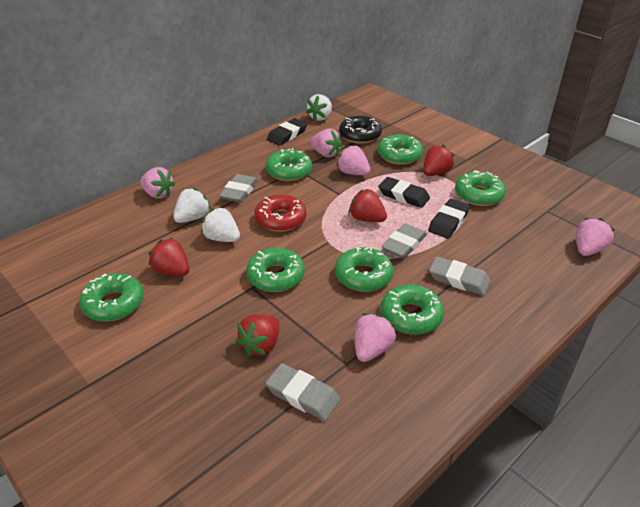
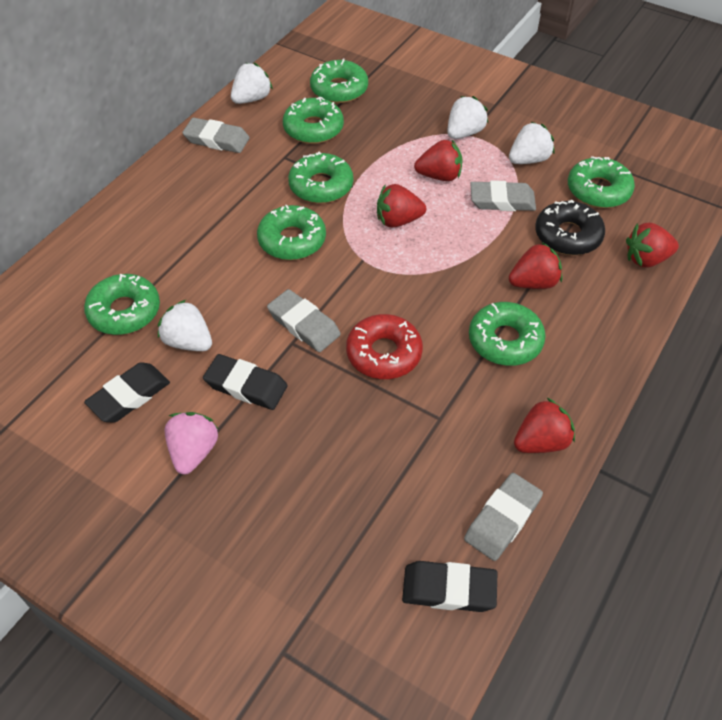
pink strawberry: [140,167,175,199] [310,129,342,157] [336,145,370,175] [355,313,396,362] [576,218,615,256] = 5 -> [165,412,218,474] = 1
red strawberry: [149,238,189,276] [236,314,279,356] [349,189,387,222] [423,145,454,176] = 4 -> [377,184,426,227] [414,140,463,181] [509,242,562,289] [514,398,575,453] [626,223,679,267] = 5
white strawberry: [173,188,211,223] [201,207,240,242] [306,94,332,121] = 3 -> [158,300,212,351] [231,63,273,104] [447,96,488,139] [509,122,554,164] = 4

